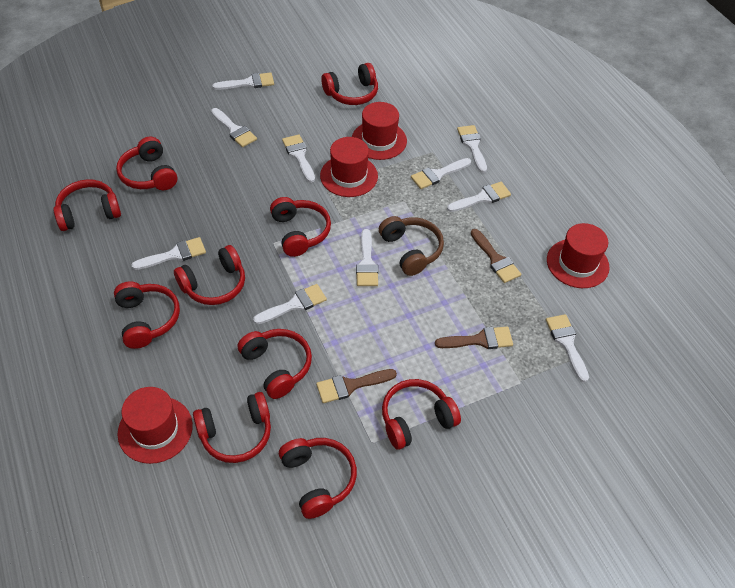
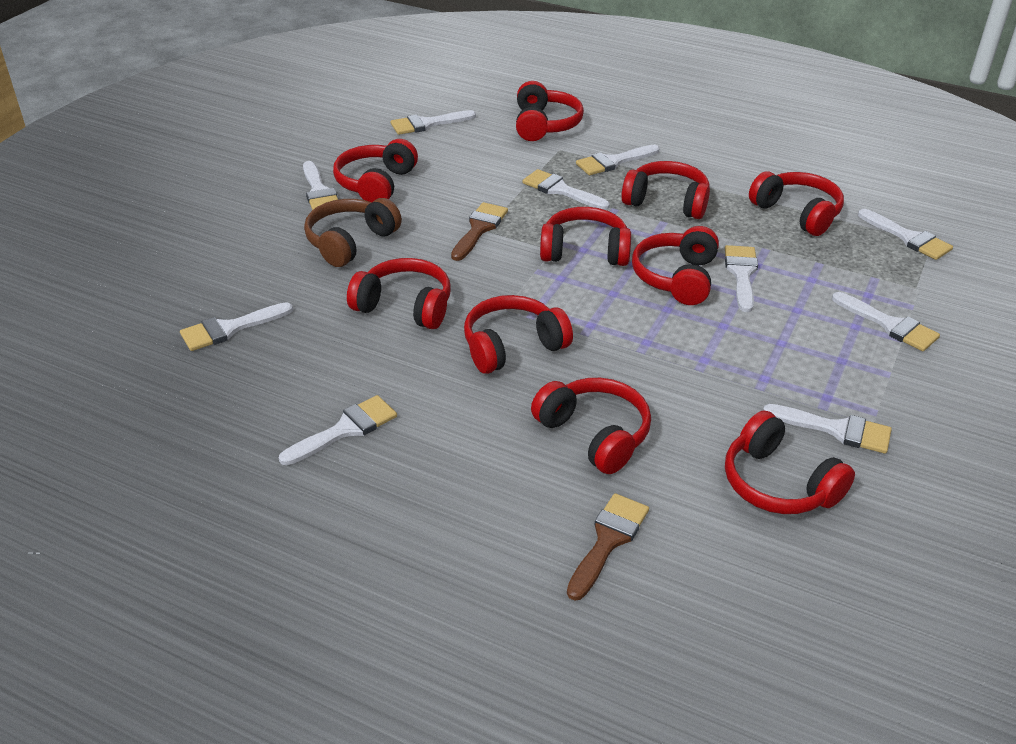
brown brush: [316,369,397,403] [435,326,513,349] [471,229,521,283] = 3 -> [451,202,508,261] [567,493,649,601] = 2
red hat: [118,387,193,464] [320,137,378,197] [352,102,407,160] [547,223,610,288] = 4 -> none = 0

